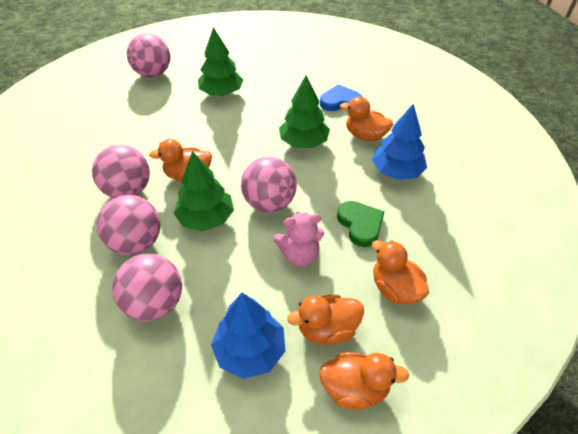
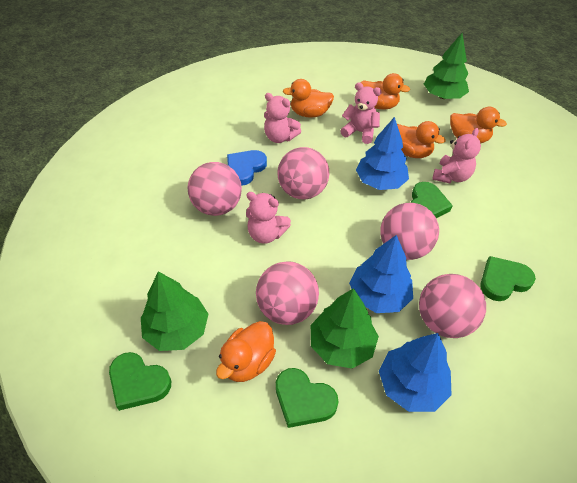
blue tree: [211,293,285,379] [372,104,427,180] = 2 -> [349,235,413,313] [356,117,409,190] [379,333,452,412] = 3
green heart: [337,201,384,247] = 1 -> [109,352,171,411] [276,368,338,428] [410,182,453,218] [480,256,536,301] = 4
pink teddy bear: [273,212,324,267] = 1 -> [246,192,291,244] [264,93,301,143] [340,82,382,144] [432,128,481,183] = 4

